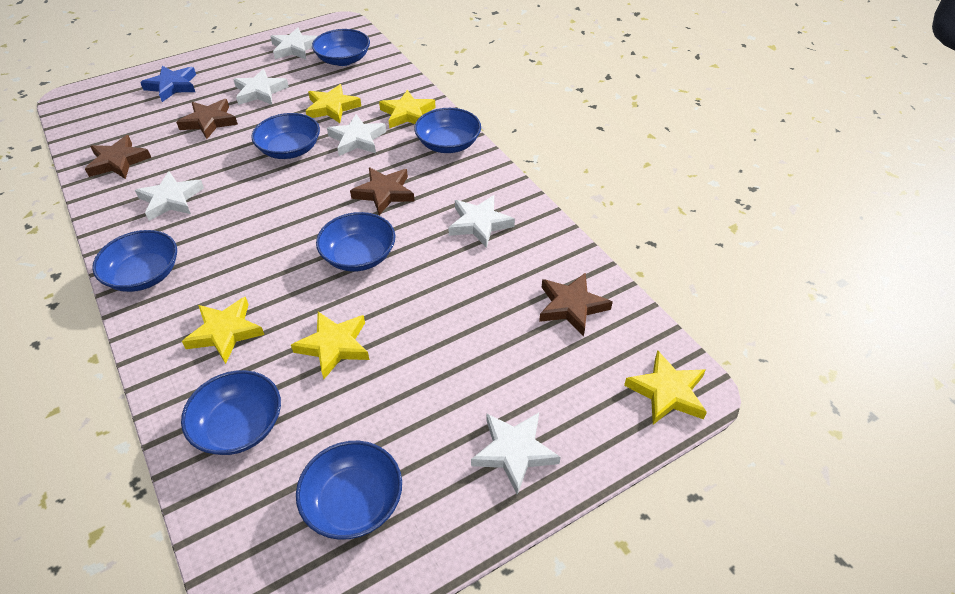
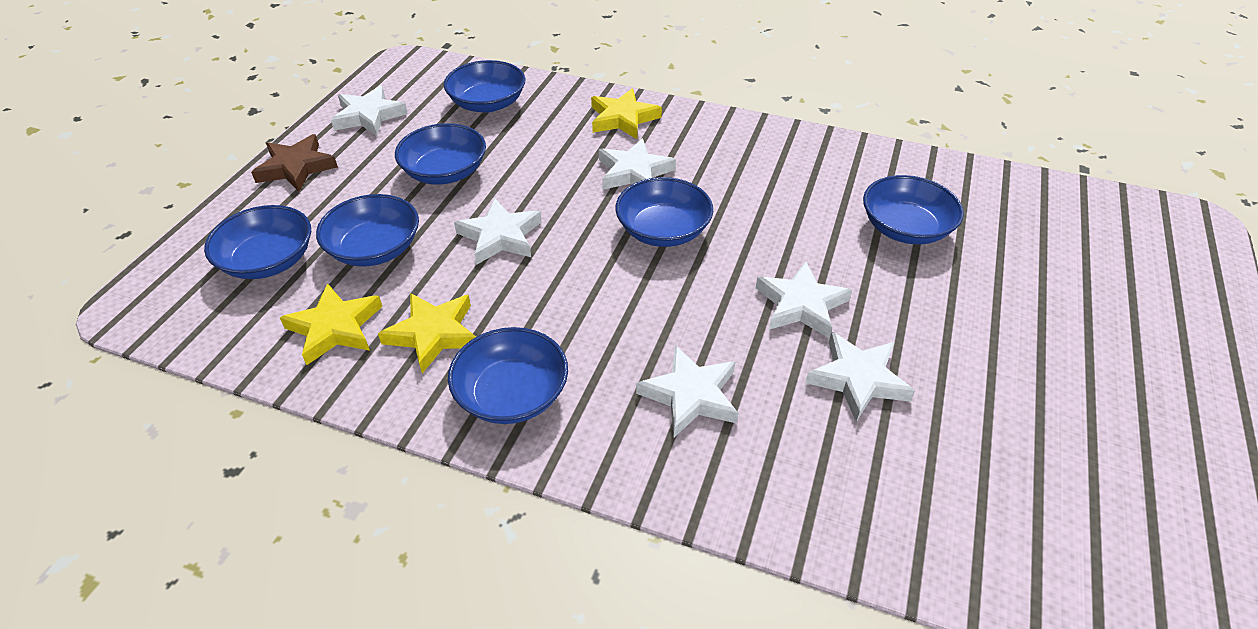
blue star: [140,66,196,102] = 1 -> none = 0
brown star: [85,135,152,179] [176,99,238,139] [350,167,415,215] [539,272,613,336] = 4 -> [251,134,338,192] = 1
yellow star: [182,297,264,364] [291,312,369,379] [306,84,361,123] [379,90,436,129] [624,350,707,425] = 5 -> [280,283,382,365] [378,293,476,373] [591,88,662,139] = 3

